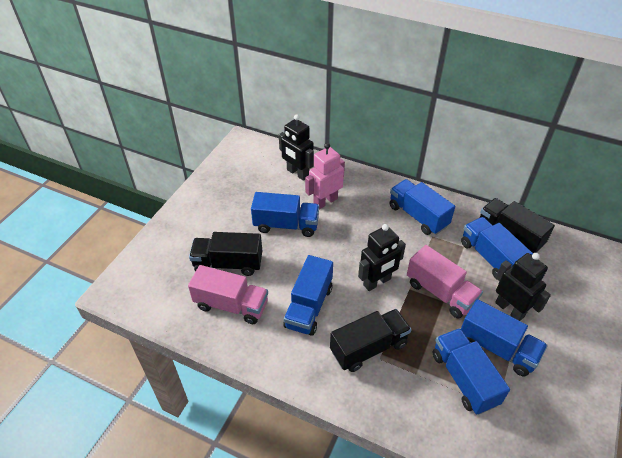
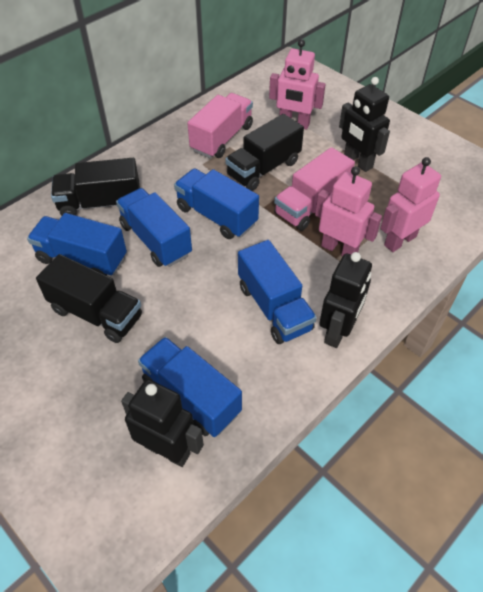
blue truck: [251,192,319,237] [283,255,333,336] [389,179,455,235] [433,328,510,415] [461,217,533,278] [461,299,548,377] = 6 -> [27,213,127,276] [116,188,192,267] [138,337,242,437] [174,168,259,239] [238,240,317,344] = 5
pink robot: [305,143,345,209] = 1 -> [269,39,326,130] [315,166,382,256] [380,157,441,252] = 3

